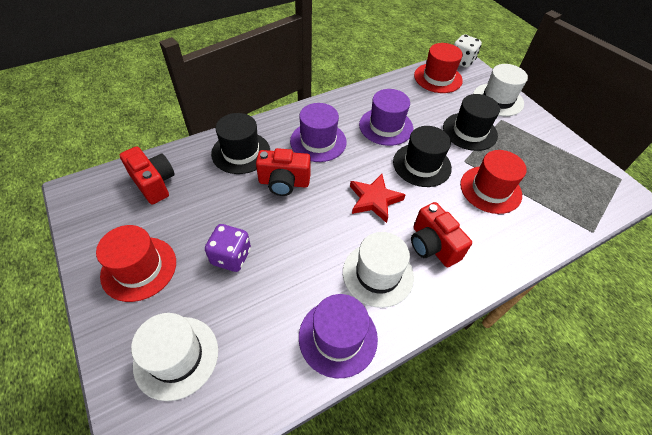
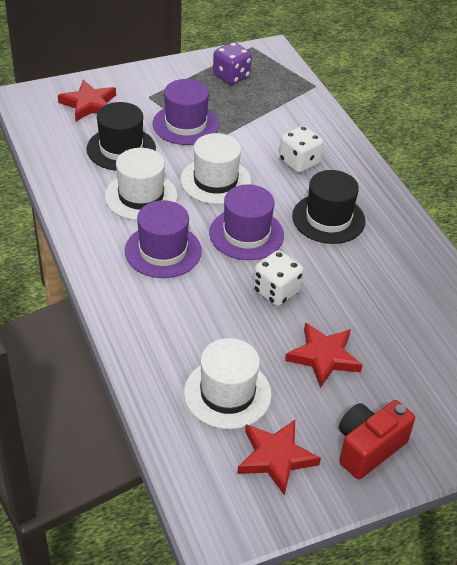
black hat: [211,113,270,174] [393,126,452,187] [443,94,500,151] = 3 -> [87,102,156,171] [292,170,366,244] = 2
red camera: [120,146,175,204] [256,148,311,196] [411,202,472,267] = 3 -> [339,400,415,479] = 1
red hat: [96,225,176,302] [414,43,463,93] [460,150,527,214] = 3 -> none = 0
red star: [350,174,405,223] = 1 -> [58,80,116,121] [237,420,321,495] [285,323,362,388] = 3
white dice: [454,34,482,68] = 1 -> [253,250,303,306] [279,126,323,173] = 2

